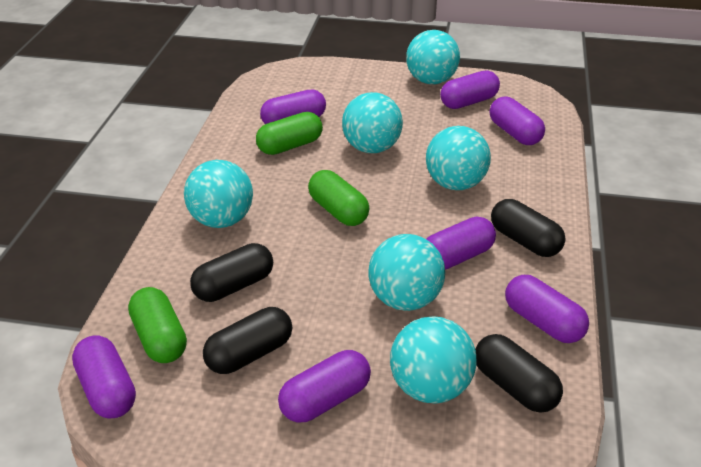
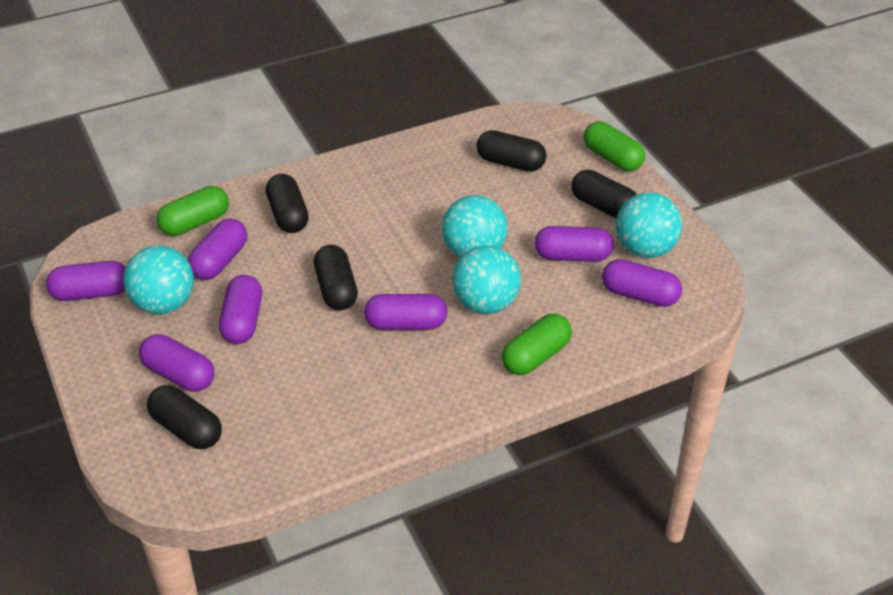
black capsule: [190,243,273,302] [203,307,292,374] [475,334,563,413] [491,199,565,257] = 4 -> [147,385,222,449] [266,174,309,233] [314,245,358,310] [476,130,546,172] [571,170,637,219] = 5
turquoise ball: [184,160,253,228] [342,92,403,153] [368,234,445,311] [390,316,477,404] [406,30,460,84] [426,126,491,190] = 6 -> [123,246,194,314] [442,195,508,258] [452,245,521,314] [616,192,682,258] = 4

